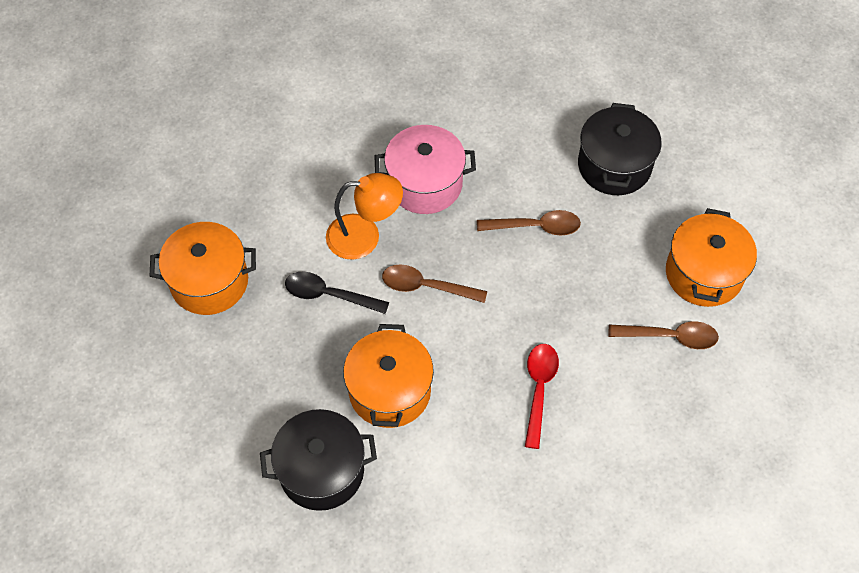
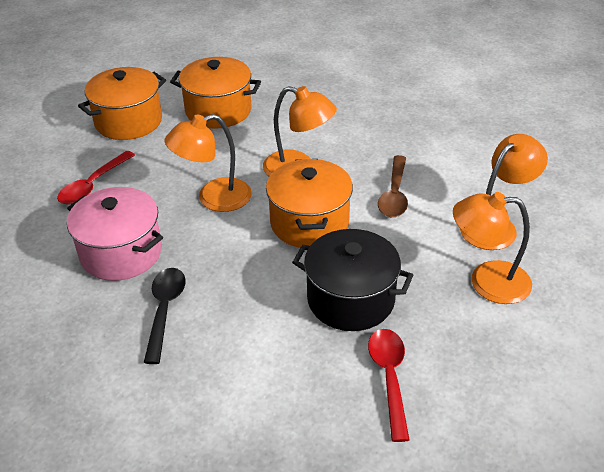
black pot: [260,409,377,511] [578,103,662,195] = 2 -> [292,229,413,331] = 1
brown spoon: [382,264,487,303] [477,210,581,235] [609,321,719,349] = 3 -> [378,155,408,217] = 1
orange lamp: [326,173,403,260] = 1 -> [164,114,252,212] [263,86,337,176] [453,192,532,304] [460,134,548,250] = 4
red spoon: [525,344,559,449] = 1 -> [57,151,135,205] [368,329,410,442] = 2

